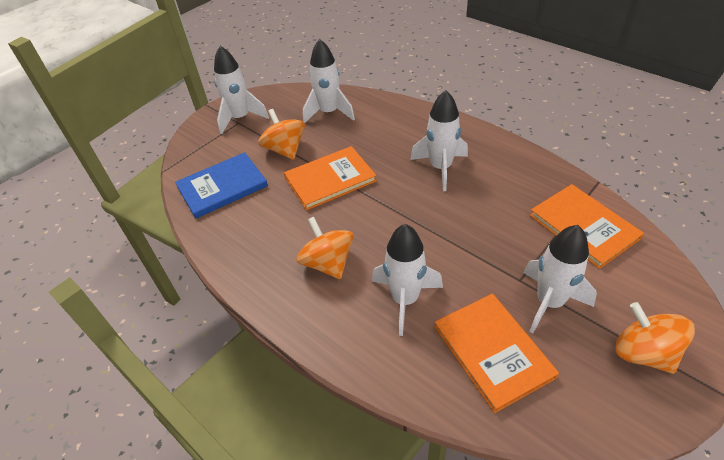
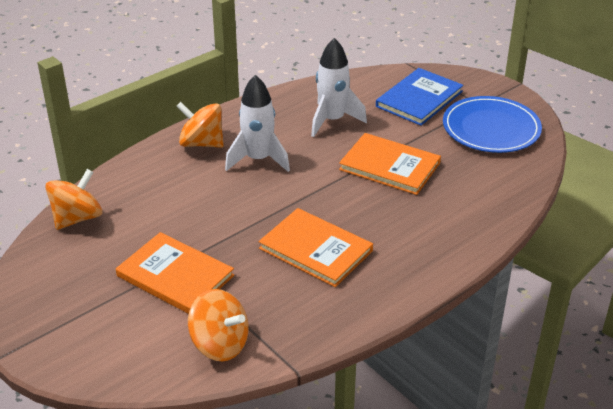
blue plate: none = 0 -> [443,96,542,153] = 1
white rocket: [214,46,269,134] [303,39,355,123] [372,224,443,336] [410,90,468,191] [523,225,597,334] = 5 -> [225,75,290,172] [311,38,367,137] = 2

